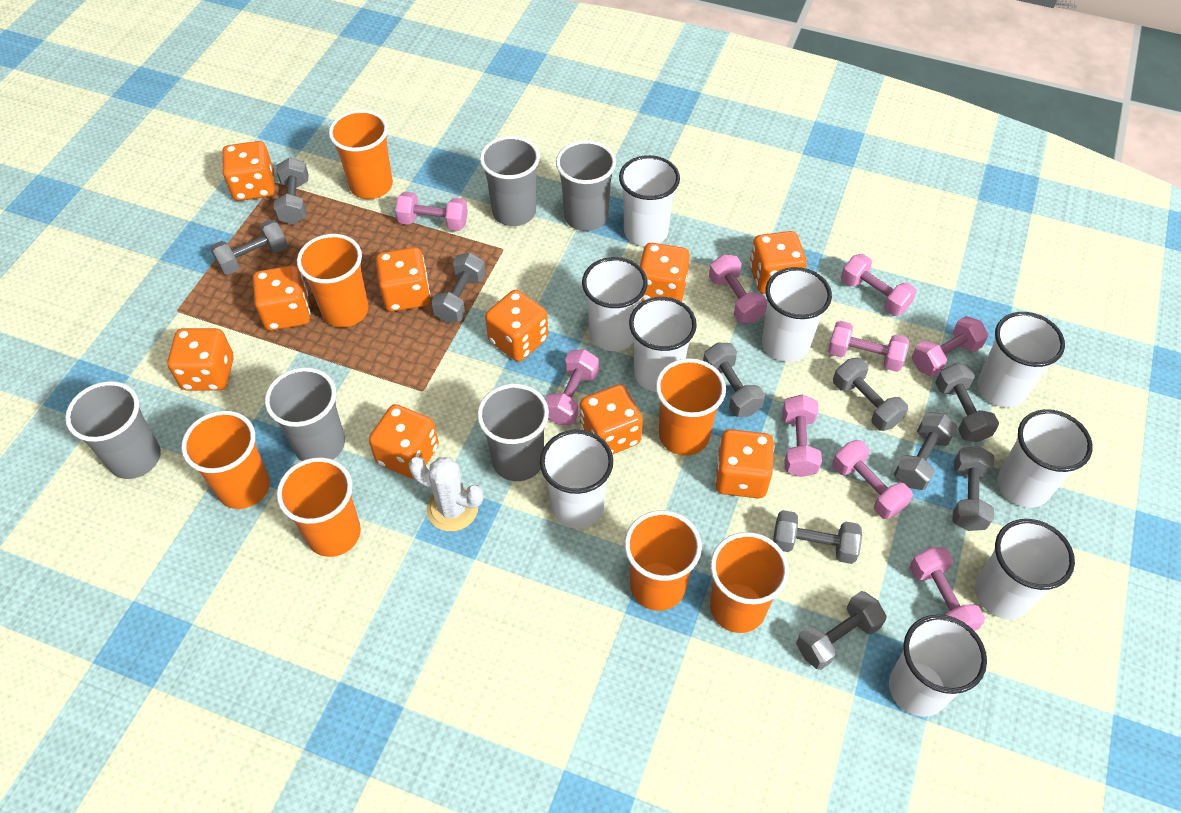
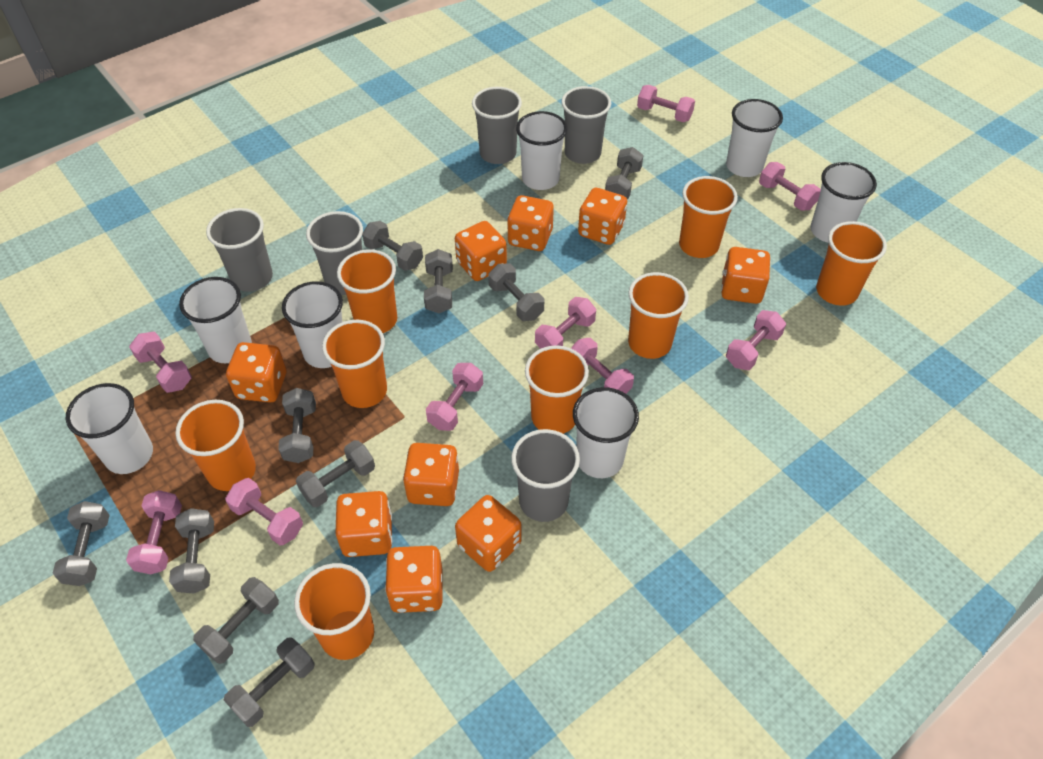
orange cup: [181,411,270,509] [277,457,361,557] [297,234,369,327] [329,110,393,199] [624,510,702,611] [656,358,726,456] [710,532,789,633] = 7 -> [175,400,256,491] [294,563,374,660] [322,320,387,408] [337,249,397,333] [525,345,589,434] [628,272,689,359] [679,176,738,258] [816,221,887,306] = 8
orange dice: [167,328,234,391] [222,141,275,201] [253,265,311,331] [369,404,439,479] [376,247,431,312] [485,290,548,362] [580,384,643,455] [640,243,690,302] [715,429,774,498] [749,231,807,294] = 10 -> [226,342,286,403] [335,491,392,557] [385,546,443,613] [403,443,459,506] [455,221,507,281] [455,495,521,572] [507,195,554,251] [578,188,627,245] [721,247,771,304] = 9
white cactus: [409,457,483,531] = 1 -> none = 0
white cup: [540,430,613,529] [582,257,648,351] [619,155,680,246] [629,297,697,392] [762,267,832,362] [889,614,987,717] [975,519,1075,619] [977,312,1065,408] [997,409,1093,508] = 9 -> [66,383,153,474] [179,277,252,363] [282,281,343,368] [516,111,567,190] [573,387,639,478] [726,99,783,177] [810,162,877,243] = 7

